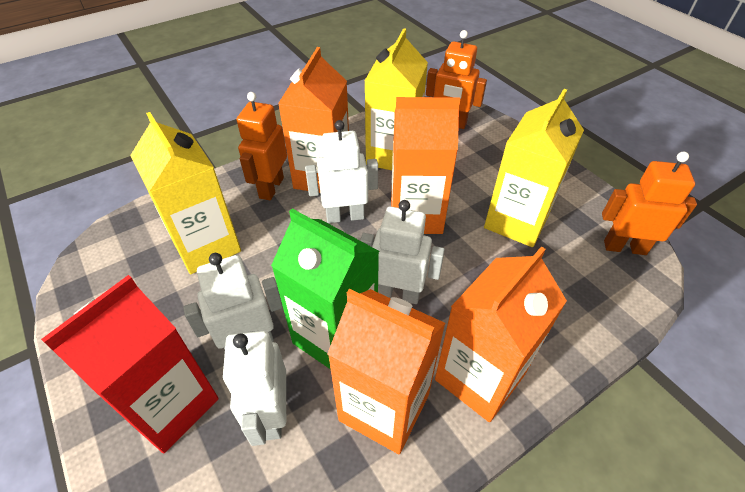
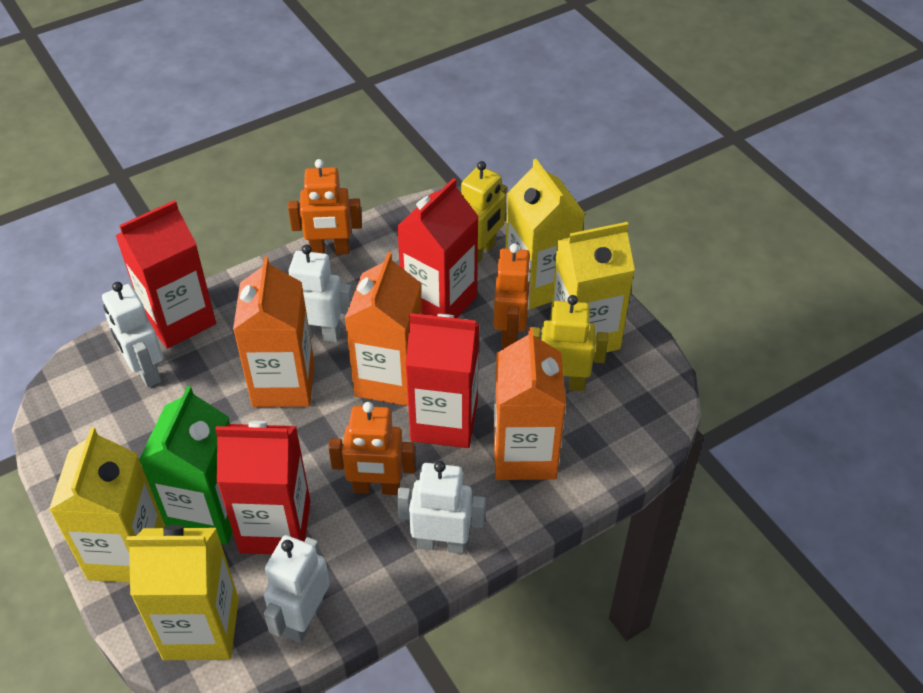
orange carton: [278,47,349,193] [328,289,445,454] [391,97,460,234] [435,247,567,422] = 4 -> [233,256,314,407] [345,252,422,406] [494,327,566,480] = 3
red carton: [41,275,219,453] = 1 -> [115,200,216,349] [215,421,311,554] [397,178,479,318] [405,313,479,448] = 4
yellow carton: [130,112,241,274] [365,28,428,170] [484,89,584,247] = 3 -> [49,427,165,583] [126,525,239,660] [505,159,585,310] [550,222,635,352] = 4
yellow robot: none = 0 -> [461,161,507,264] [533,295,608,391] = 2

